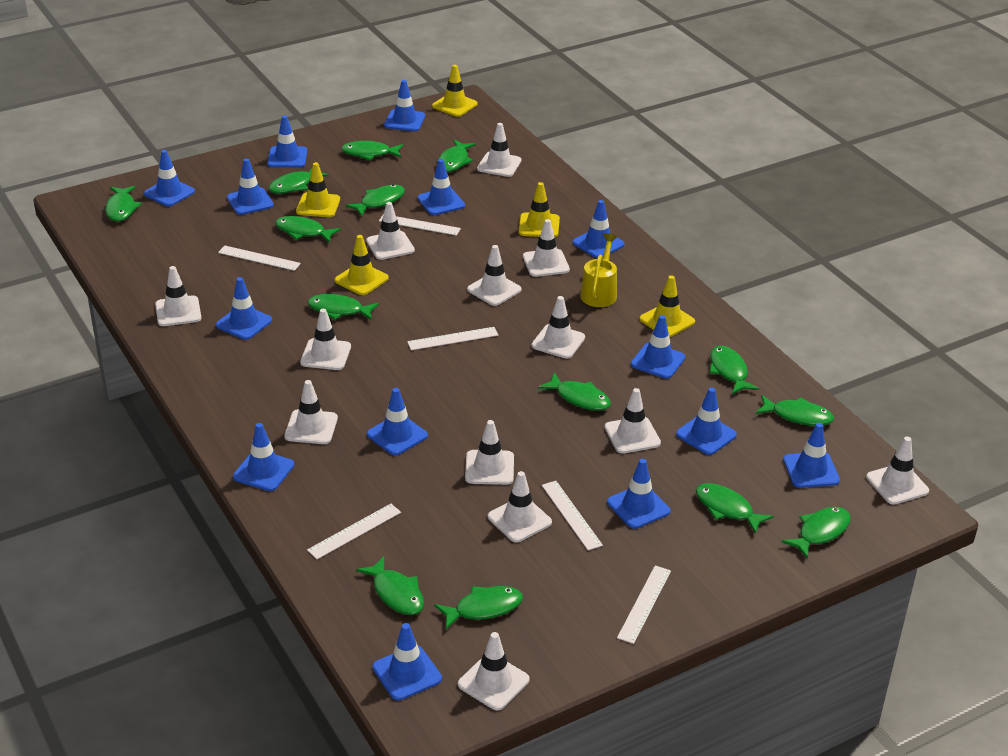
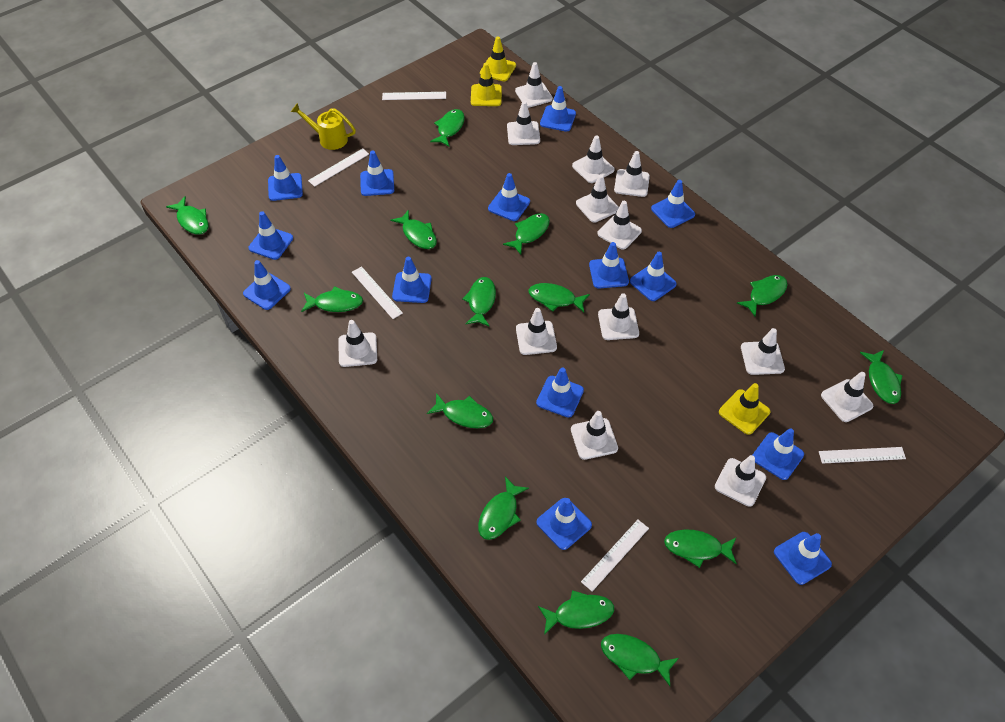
white ruler: [218,245,301,271] [307,504,401,559] [379,214,461,236] [407,327,498,350] [542,481,603,550] [617,565,671,644] = 6 -> [308,148,369,187] [352,266,403,319] [382,92,446,100] [581,520,649,592] [819,447,906,464] = 5
yellow traffic cone: [296,162,340,217] [335,235,389,295] [432,65,478,117] [519,182,560,237] [640,275,695,337] = 5 -> [471,63,502,106] [480,36,516,81] [719,383,770,435] = 3

